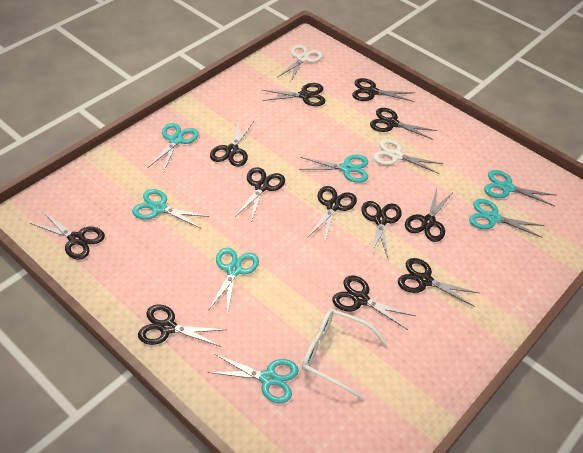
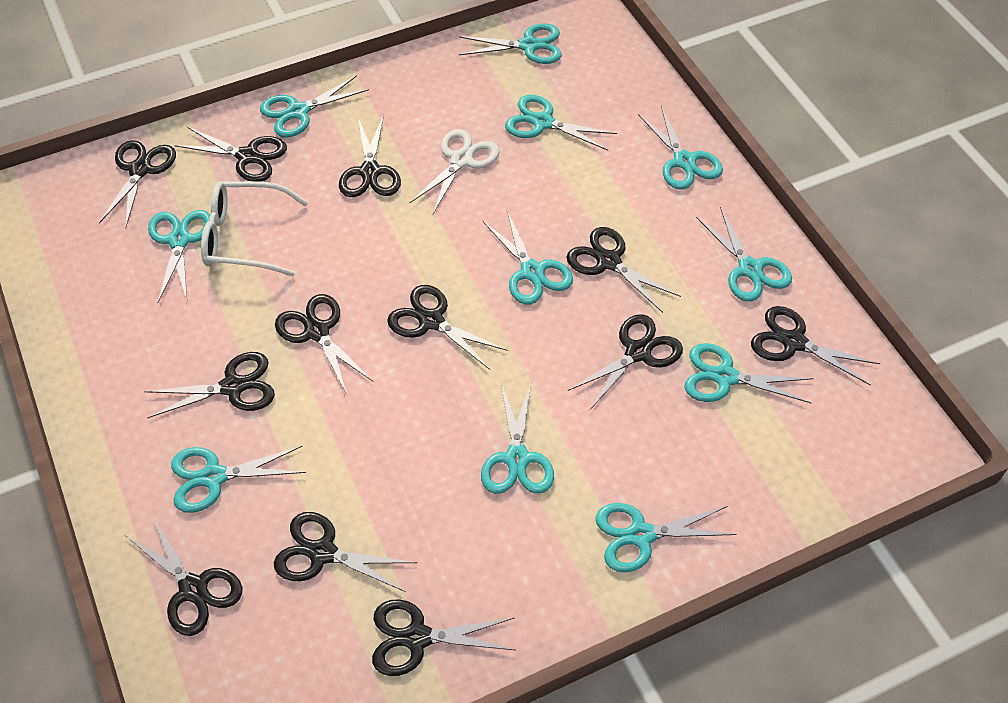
turquoise scissors: [132,189,209,228] [148,123,199,173] [207,354,299,403] [208,248,259,315] [299,155,368,183] [469,199,545,238] [484,170,555,206] = 7 -> [148,210,210,303] [171,446,306,513] [260,75,369,138] [459,24,562,64] [481,383,554,494] [482,211,573,305] [505,95,617,151] [596,503,737,573] [638,106,723,190] [684,343,813,403] [696,207,792,302] = 11
white scissors: [278,45,323,83] [373,139,443,174] = 2 -> [409,129,500,214] = 1

